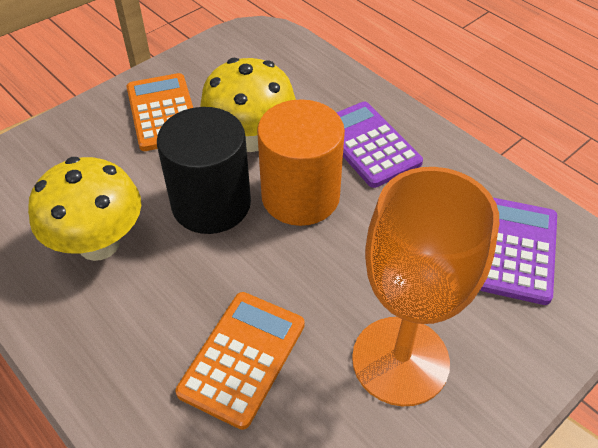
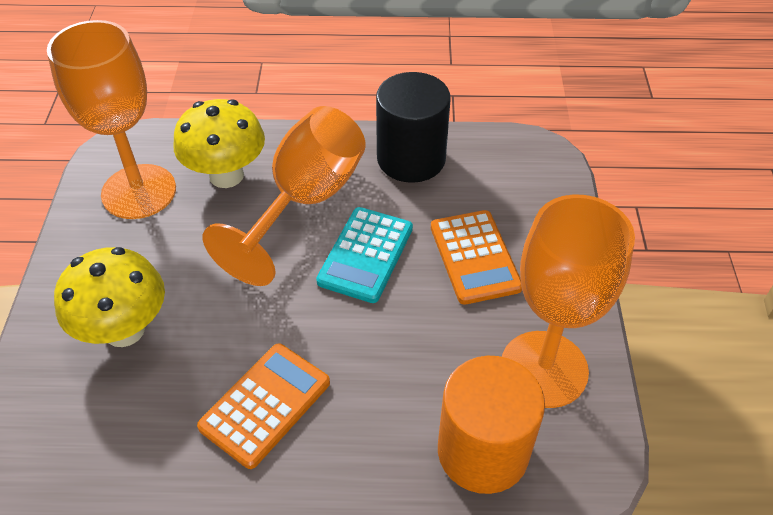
orange goblet: [352,167,499,406] = 1 -> [47,20,176,219] [202,106,366,286] [502,194,635,408] = 3
purple calculator: [336,102,423,188] [480,198,557,305] = 2 -> none = 0
turquoise calculator: none = 0 -> [316,207,413,303] = 1

